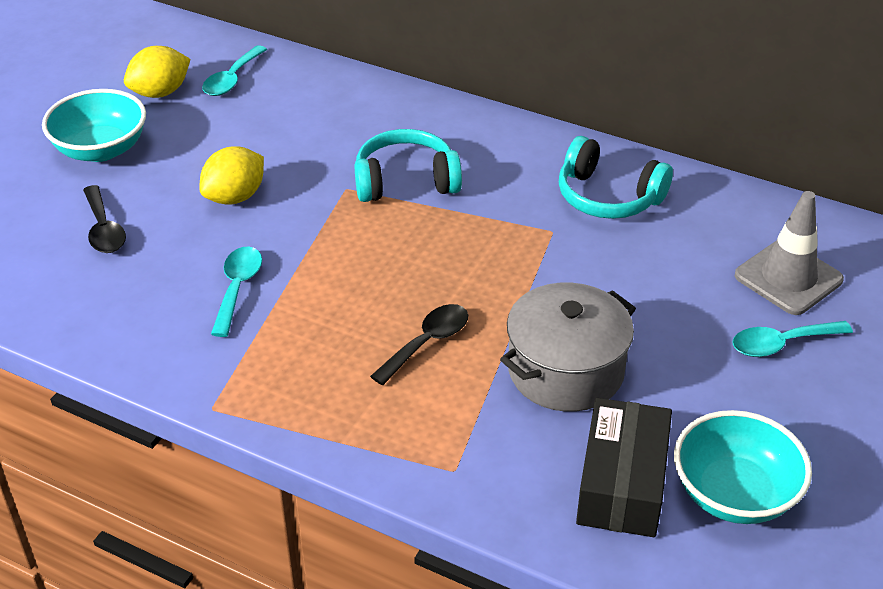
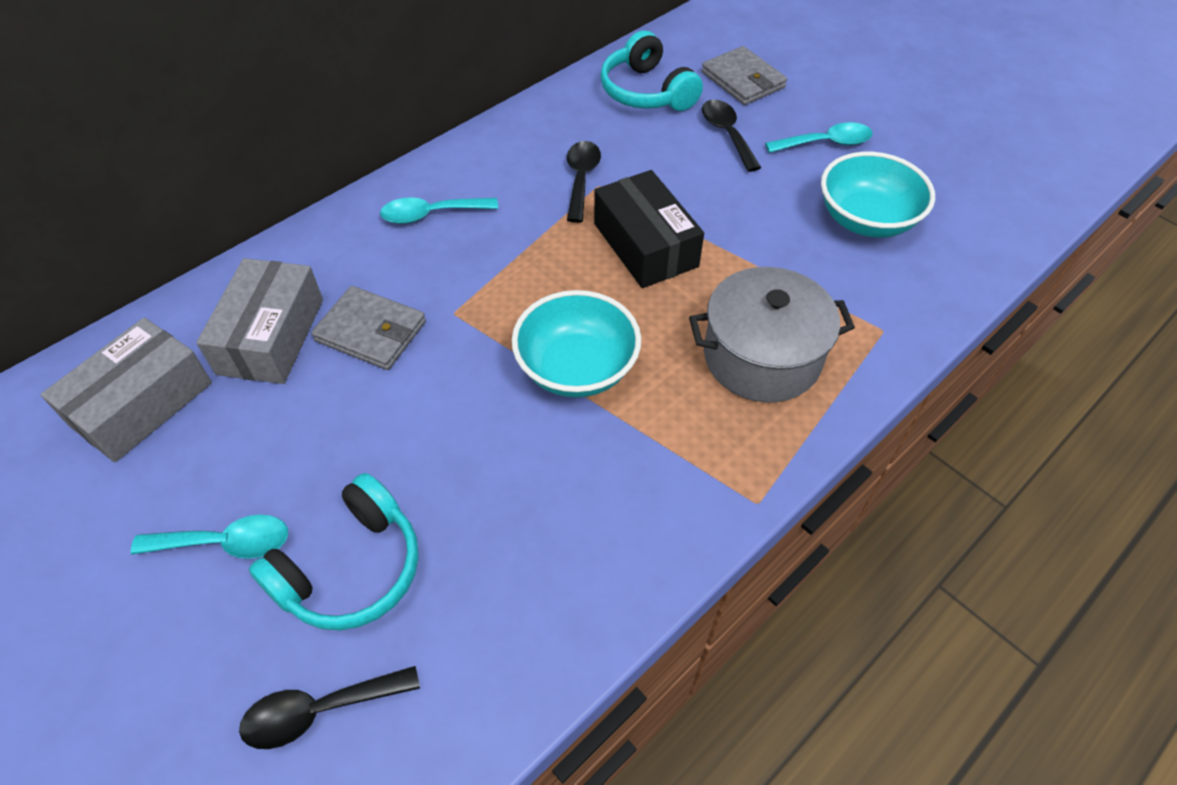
black spoon: [83,185,126,253] [370,304,468,385] = 2 -> [239,666,420,749] [567,141,601,223] [702,100,761,172] = 3
grey box: none = 0 -> [41,317,212,462] [196,258,323,384] = 2
grey traffic cone: [735,191,844,315] = 1 -> none = 0
grey wallet: none = 0 -> [311,286,426,370] [701,46,787,105] = 2
yellow lemon: [124,46,190,98] [199,146,264,205] = 2 -> none = 0

